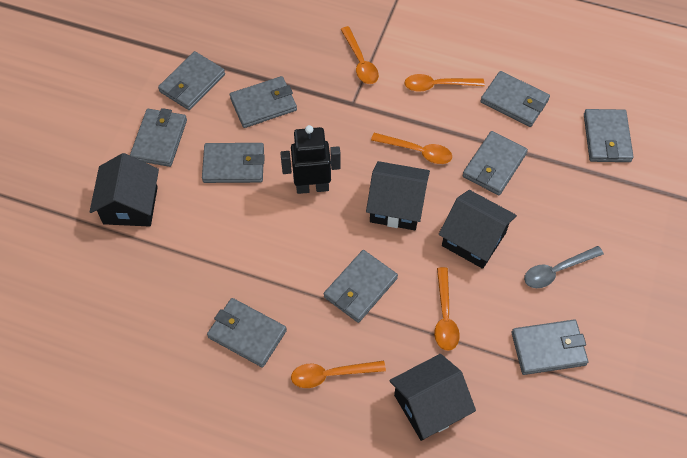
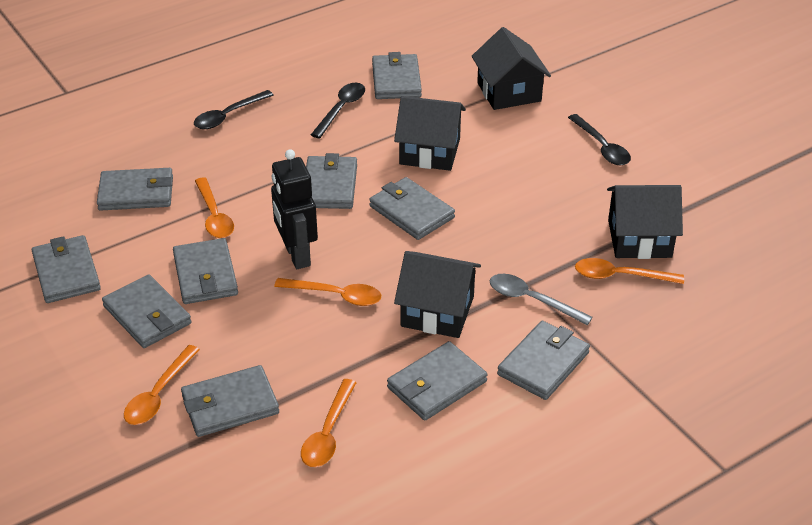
black spoon: none = 0 -> [194,90,274,129] [311,83,365,138] [568,114,631,166] = 3

